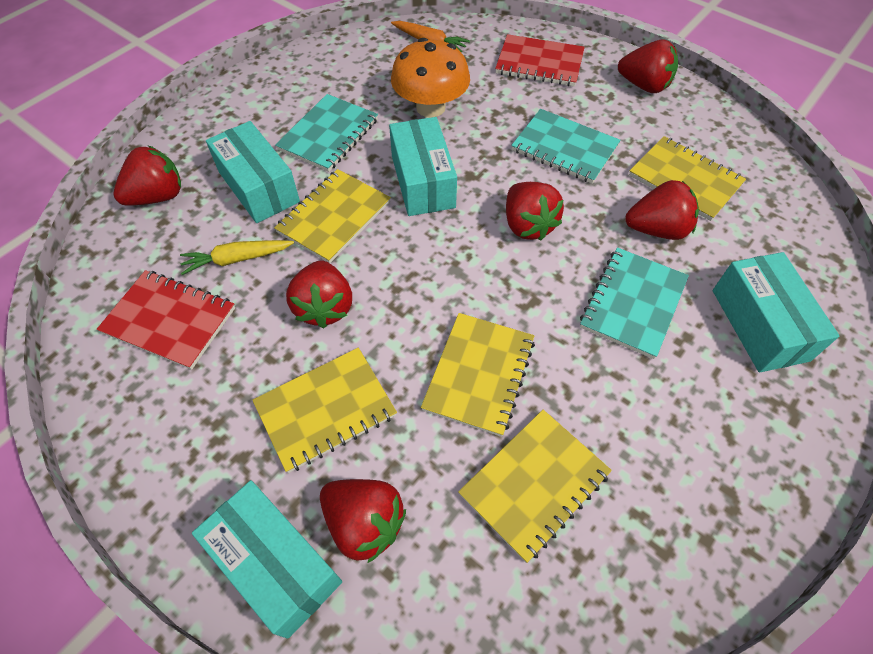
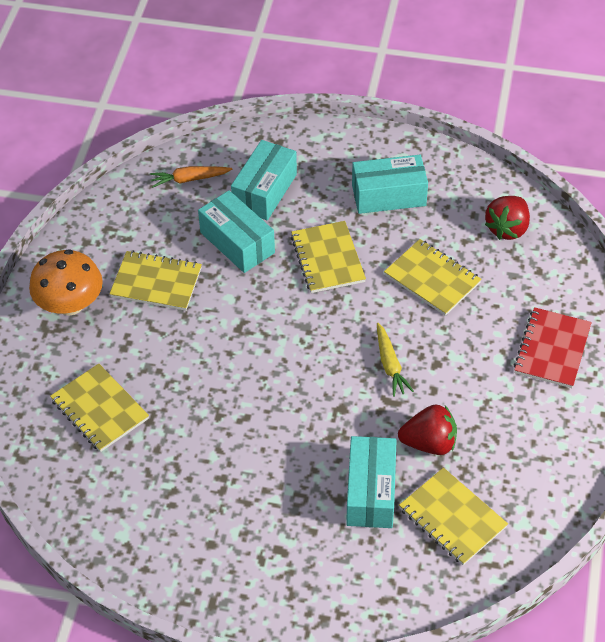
red notebook: [97,270,235,370] [495,34,585,87] = 2 -> [514,307,592,388] = 1
red strawberry: [114,146,181,206] [286,261,352,328] [320,479,406,563] [506,182,564,241] [618,40,678,93] [625,180,699,240] = 6 -> [398,404,457,455] [485,196,530,240] = 2
turquoise notebook: [275,94,378,172] [511,109,621,184] [580,247,689,359] = 3 -> none = 0

